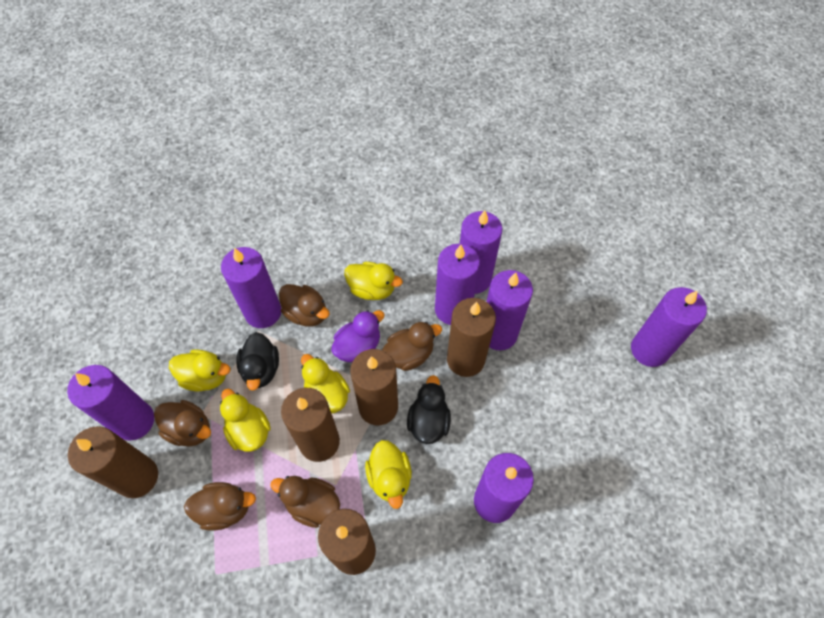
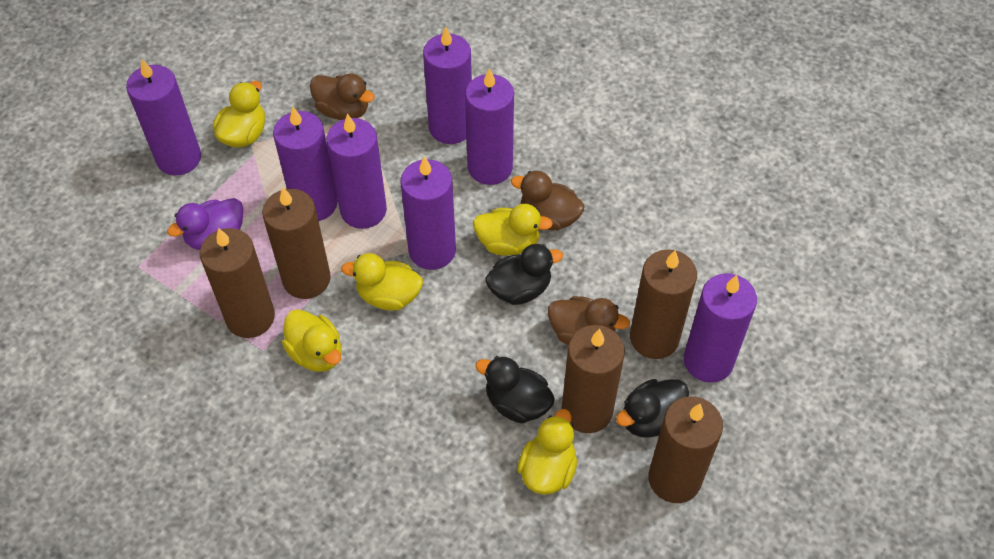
black duck: [236,332,279,390] [407,375,451,444] = 2 -> [475,356,555,423] [485,244,563,305] [616,379,689,438] = 3
brown duck: [154,400,211,446] [184,482,256,530] [271,476,340,528] [279,284,330,327] [382,322,442,371] = 5 -> [310,74,375,120] [511,171,585,231] [548,296,630,345] = 3

